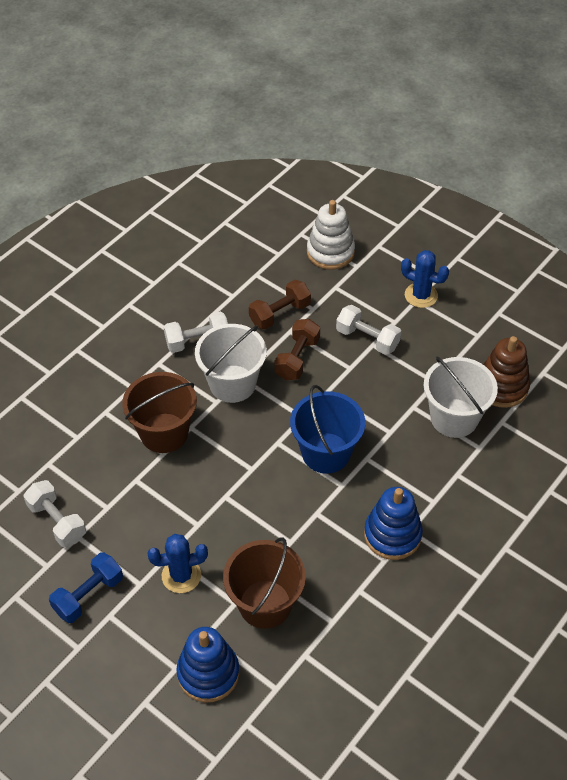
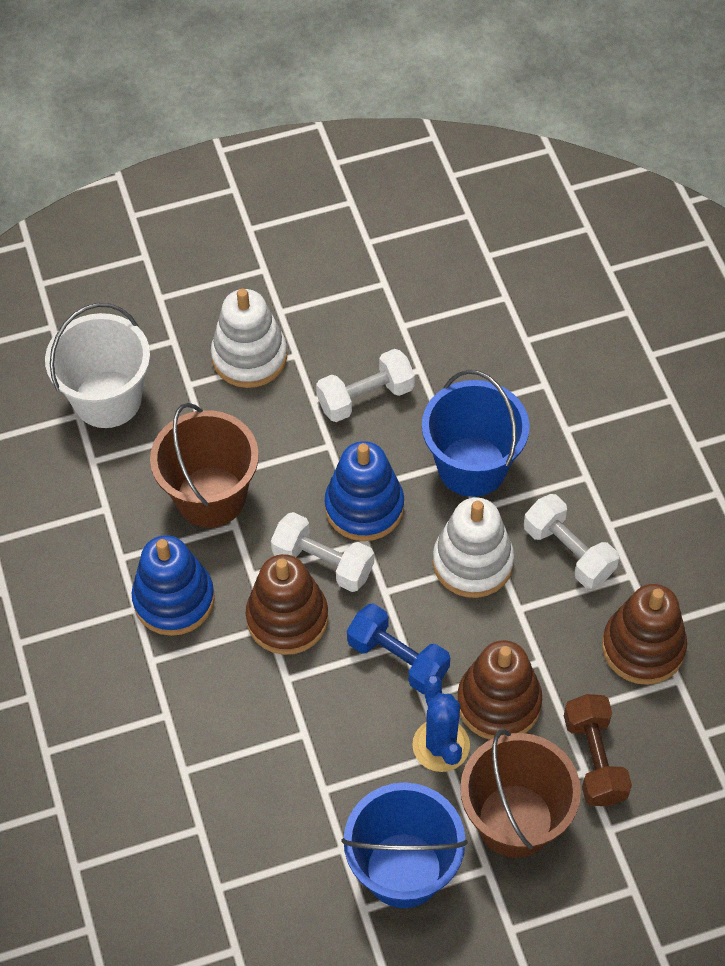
blue bucket: [290,385,365,474] = 1 -> [341,782,468,908] [422,370,530,497] = 2
blue cactus: [147,534,208,593] [401,250,449,308] = 2 -> [412,675,470,772] = 1
brown dumbbell: [249,280,311,330] [274,319,320,380] = 2 -> [564,694,632,806] = 1
brown stacking toy: [483,336,530,408] = 1 -> [246,554,328,655] [457,640,542,740] [602,584,687,685] = 3
white bucket: [195,324,267,403] [424,356,498,438] = 2 -> [45,303,150,428] = 1
white stacking toy: [307,200,355,270] = 1 -> [211,289,287,388] [433,498,514,598] = 2

